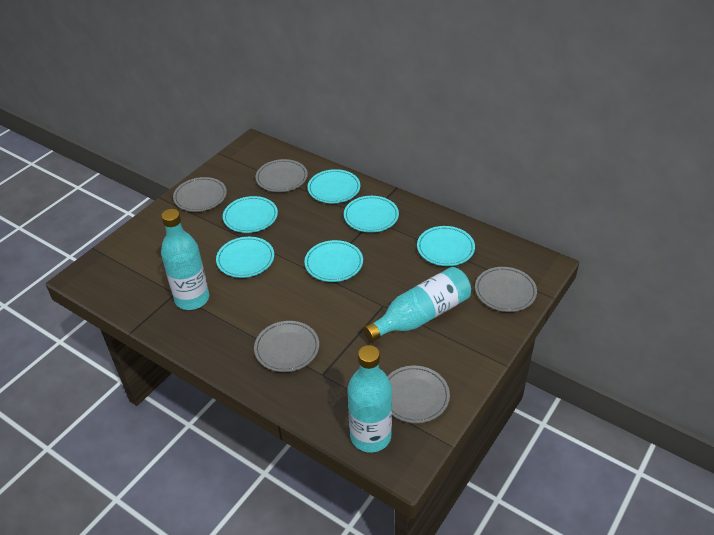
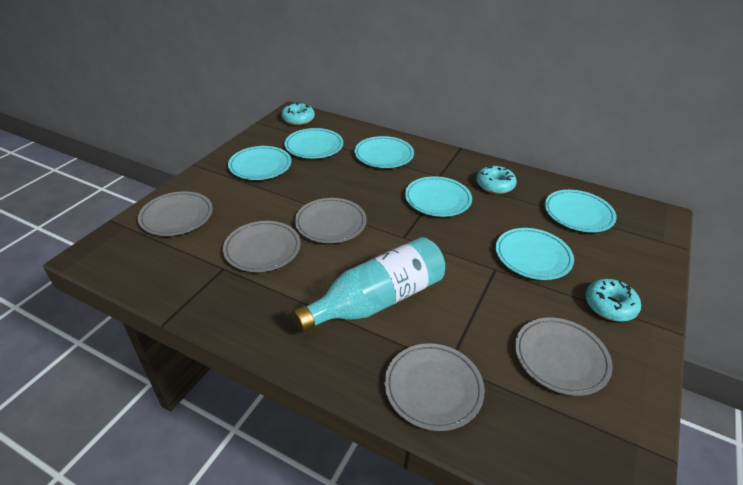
turquoise bottle: [161,209,209,310] [347,345,392,453] [363,267,471,342] = 3 -> [292,237,445,333] = 1
turquoise donut: none = 0 -> [281,102,315,125] [476,165,517,194] [585,279,641,322] = 3

